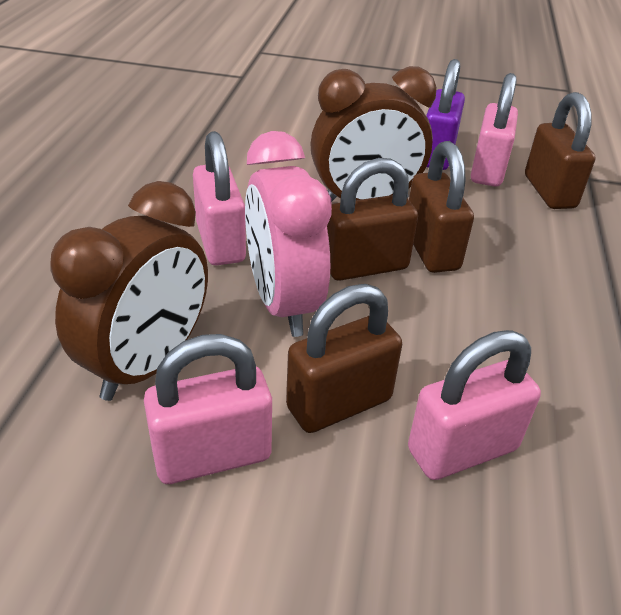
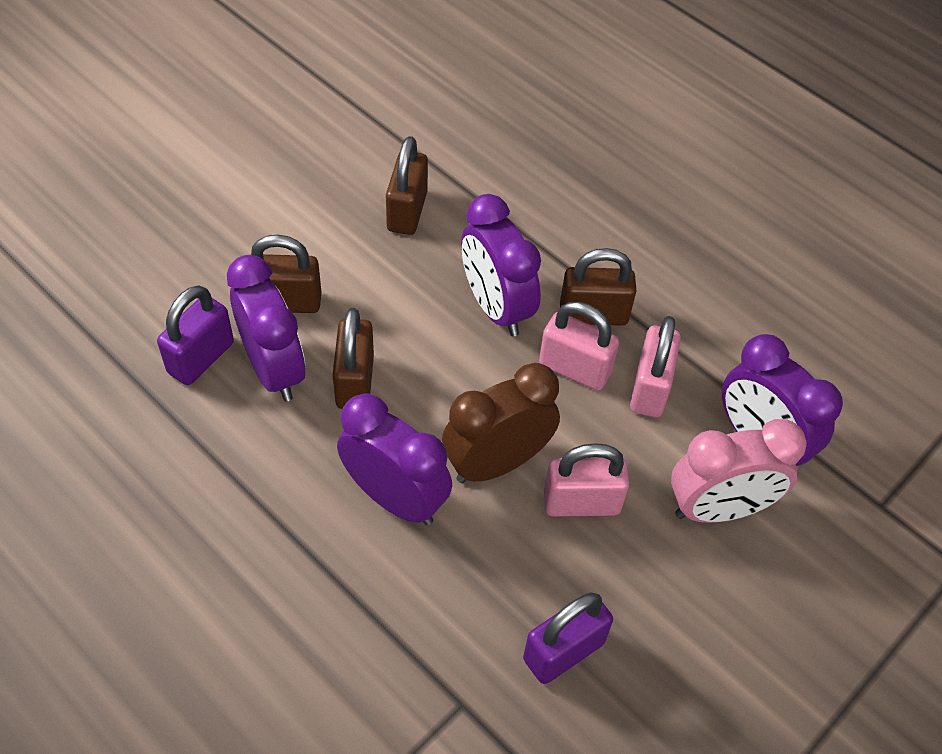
brown clock: [50,181,208,401] [310,66,437,202] = 2 -> [442,363,560,483] = 1
pink padlock: [144,334,272,484] [193,131,246,265] [408,330,541,480] [471,73,518,187] = 4 -> [539,302,619,390] [544,443,629,517] [630,316,681,418] = 3
purple clock: none = 0 -> [227,255,305,402] [337,393,452,525] [461,194,541,336] [722,334,843,466] = 4
purple padlock: [426,59,465,170] = 1 -> [157,285,234,385] [523,592,613,684] = 2

